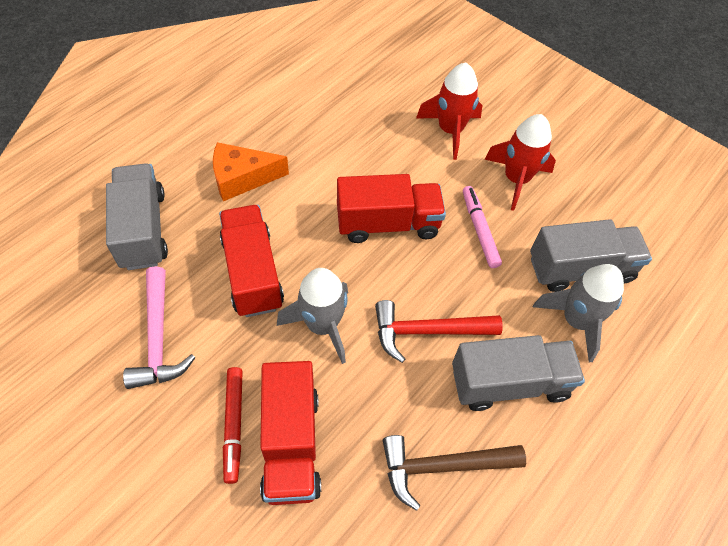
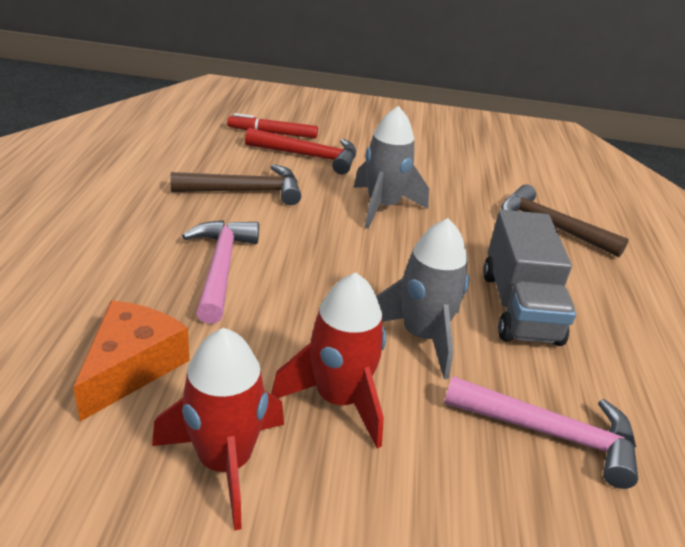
brown hammer: [383,435,526,511] = 1 -> [170,164,301,205] [501,184,629,258] = 2
grey truck: [106,163,168,270] [452,335,585,411] [530,219,652,292] = 3 -> [483,210,576,346] = 1
pink hammer: [123,266,195,389] = 1 -> [182,220,259,324] [444,376,638,489] = 2
pink marker: [463,186,502,268] = 1 -> none = 0
red truck: [219,205,284,317] [260,361,321,505] [337,174,446,243] = 3 -> none = 0

